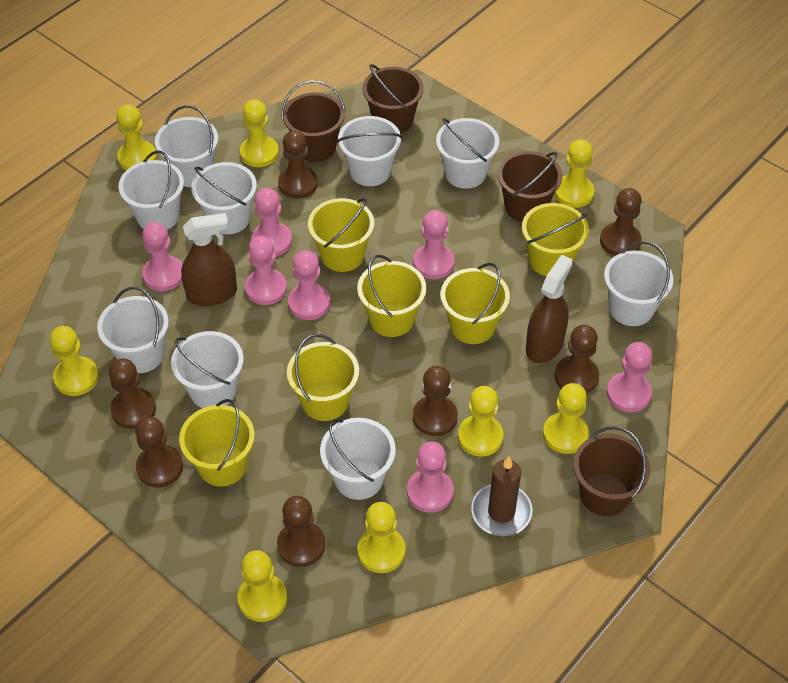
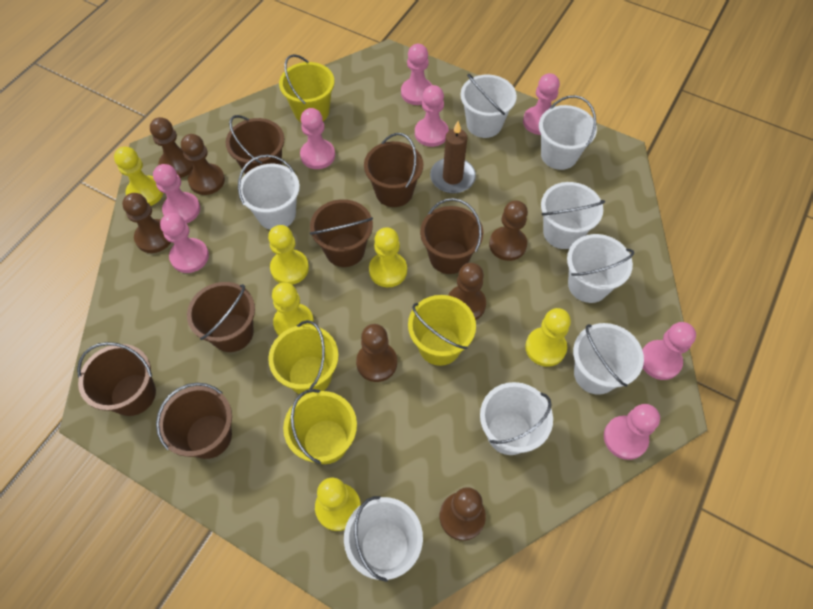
brown bucket: [282,80,346,162] [362,64,424,134] [498,151,562,222] [573,426,650,516] = 4 -> [77,342,156,416] [156,383,232,459] [187,282,255,352] [226,115,284,174] [310,199,373,267] [364,133,423,207] [420,198,483,274] = 7
brown spray bottle: [181,213,237,306] [526,255,573,363] = 2 -> none = 0
pink pawn: [142,222,183,291] [245,236,287,305] [251,188,292,256] [288,250,330,320] [407,442,454,513] [413,210,455,279] [607,342,652,412] = 7 -> [153,164,200,224] [160,213,209,273] [300,108,335,169] [401,44,432,105] [415,85,449,147] [523,73,560,135] [604,404,660,460] [642,322,696,380] = 8
white bucket: [97,287,169,373] [118,150,184,230] [155,105,218,187] [171,331,244,408] [191,162,257,234] [320,418,396,500] [337,116,402,186] [436,118,499,189] [604,241,673,326] = 9 -> [238,155,300,230] [344,496,423,582] [460,74,517,138] [480,382,553,455] [539,95,597,170] [541,182,605,249] [567,234,634,303] [573,323,644,395] = 8
yellow bucket: [179,399,255,486] [287,334,359,421] [308,198,374,272] [357,255,426,337] [440,263,510,344] [522,203,589,276] = 6 -> [268,320,339,396] [279,54,335,122] [283,389,357,464] [408,295,476,366] = 4
yellow pawn: [50,326,99,396] [116,104,157,170] [238,550,287,622] [240,100,279,167] [357,502,405,573] [458,386,504,456] [543,383,589,454] [554,139,594,208] = 8 -> [114,147,163,206] [268,225,309,285] [272,282,314,336] [315,478,361,531] [369,227,407,287] [525,308,571,367] = 6

